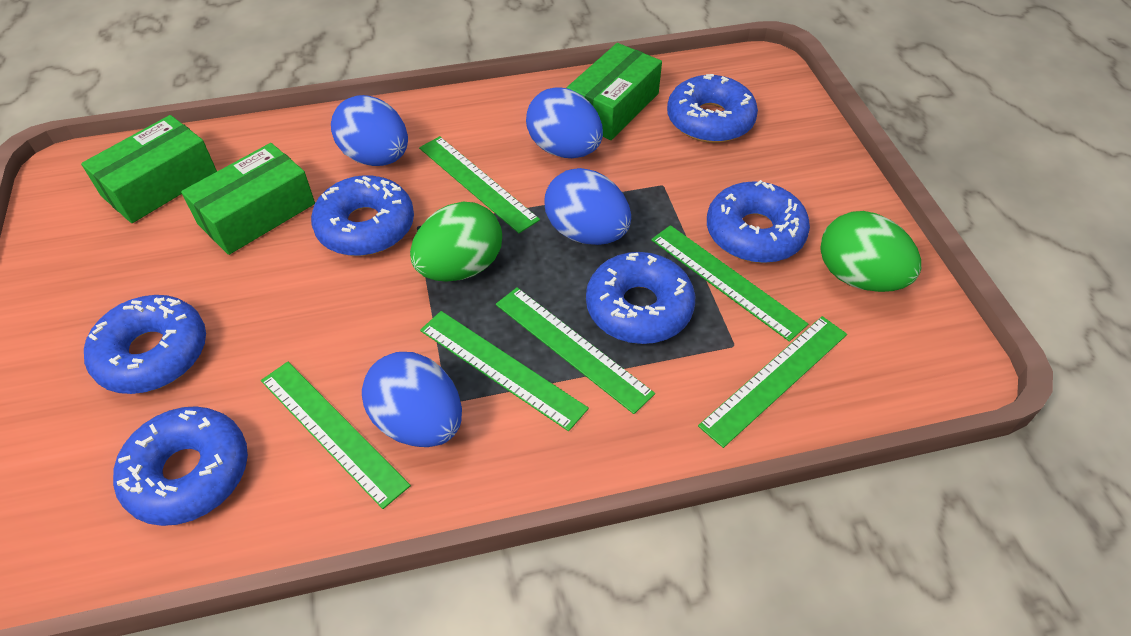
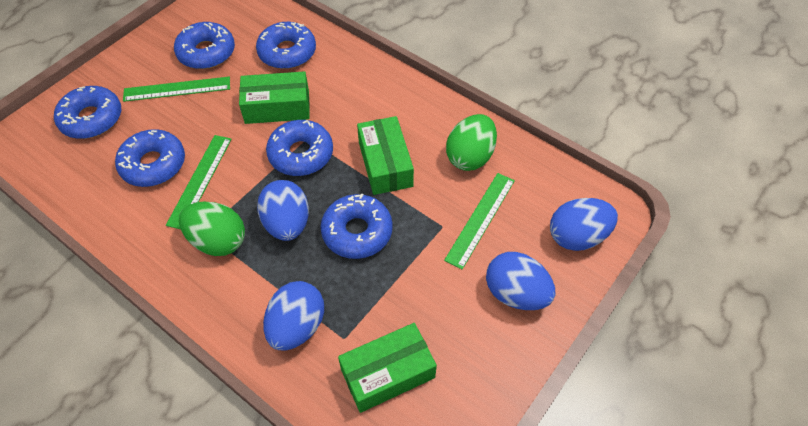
green ruler: [261,362,411,509] [419,136,540,233] [420,311,589,431] [496,287,655,414] [651,225,808,342] [698,316,847,448] = 6 -> [123,77,230,102] [166,135,232,229] [444,173,515,269] = 3

